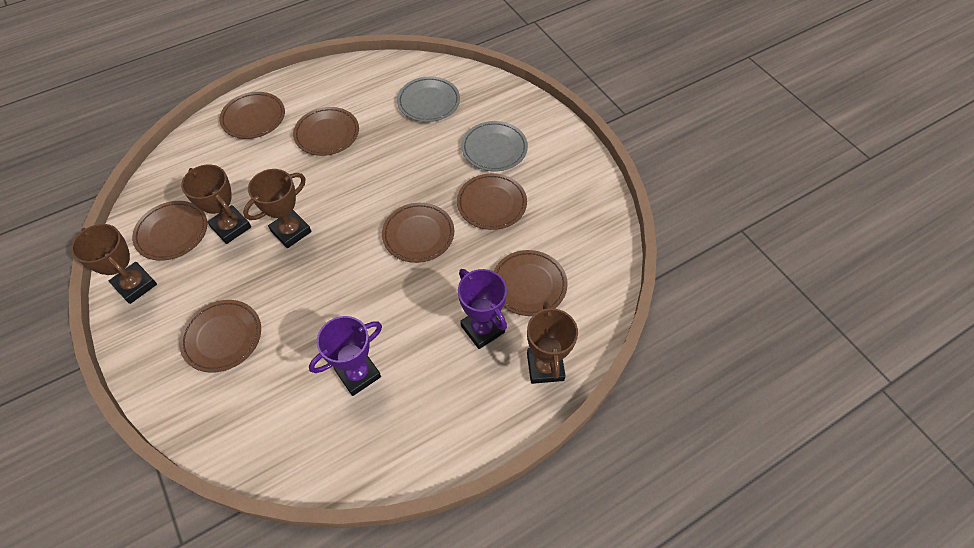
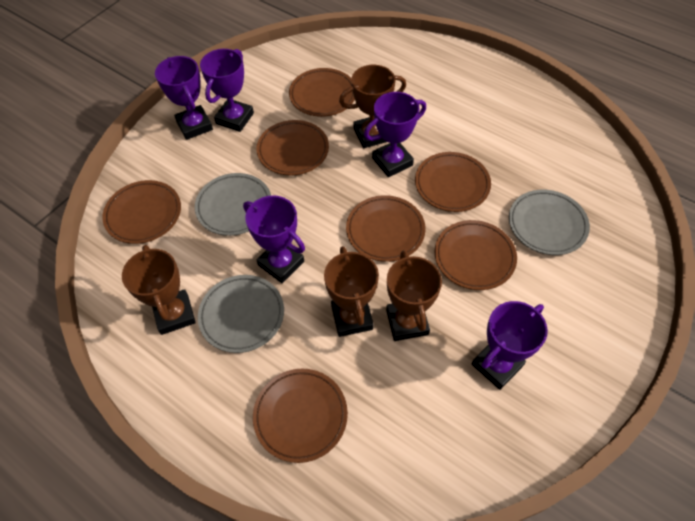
grey plate: [397,76,460,122] [462,121,528,171] = 2 -> [195,173,271,236] [198,275,284,353] [509,190,590,255] = 3
purple trophy: [309,316,382,396] [458,269,507,349] = 2 -> [155,56,213,140] [200,49,254,132] [243,195,305,283] [364,92,426,177] [472,301,548,390] = 5

